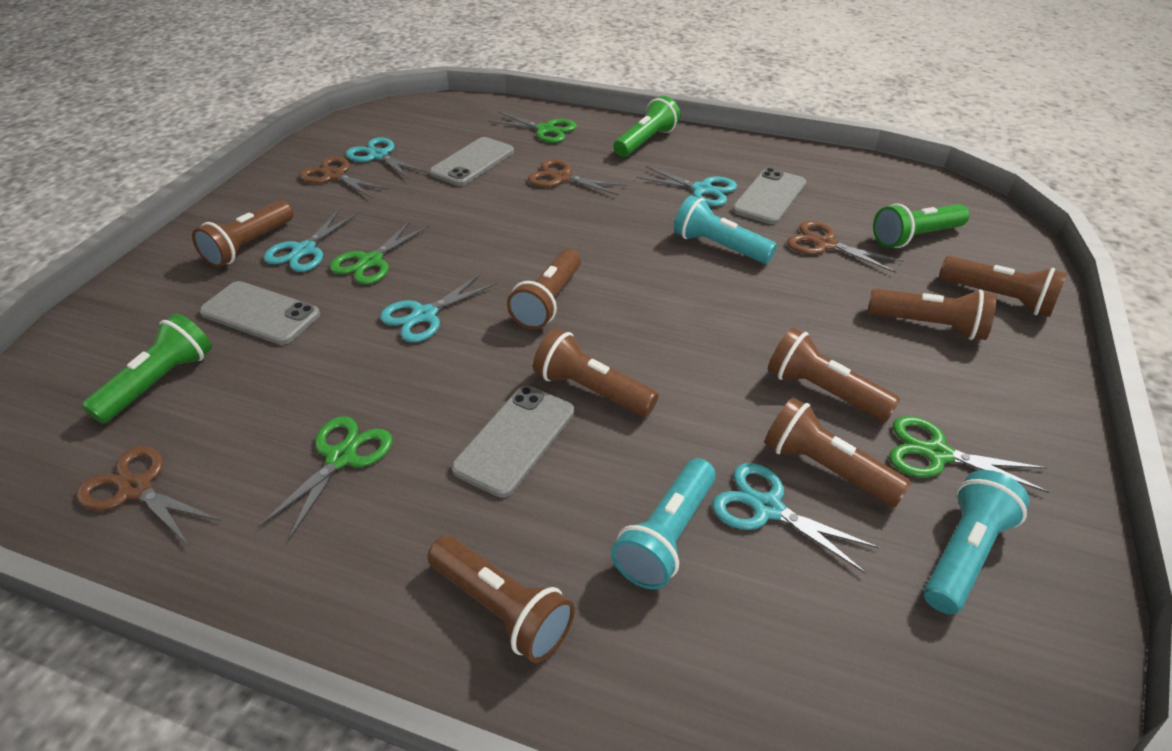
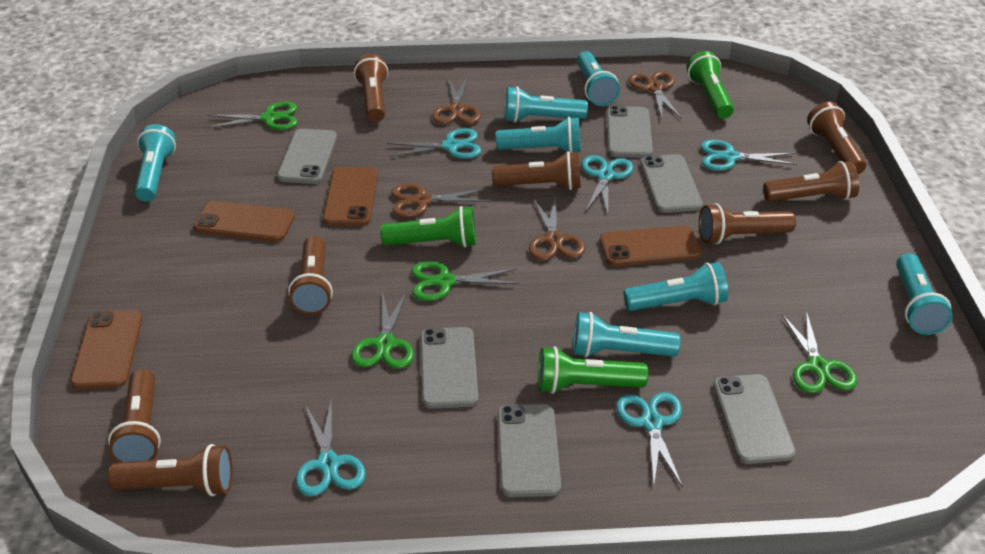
brown phone: none = 0 -> [70,310,142,389] [194,201,295,242] [323,167,378,226] [600,225,702,267] = 4
grey phone: [199,281,320,345] [429,137,514,186] [451,386,574,498] [732,168,806,224] = 4 -> [277,129,337,184] [420,327,478,409] [497,404,561,497] [607,106,653,158] [640,154,703,213] [713,374,796,464] = 6
turquoise flashlight: [611,458,716,590] [674,195,777,264] [924,470,1030,614] = 3 -> [135,124,176,202] [495,117,581,153] [505,86,588,123] [573,312,680,358] [577,51,620,106] [624,262,728,311] [896,253,953,335] = 7

